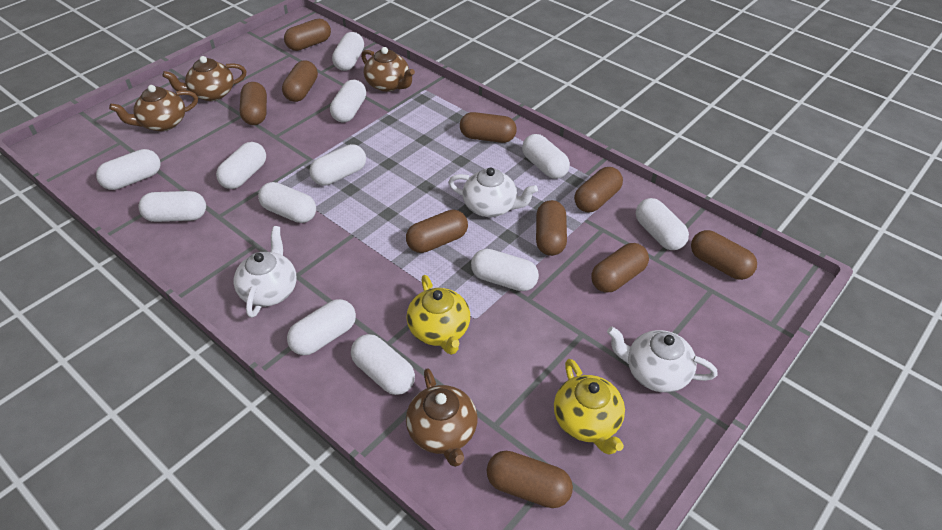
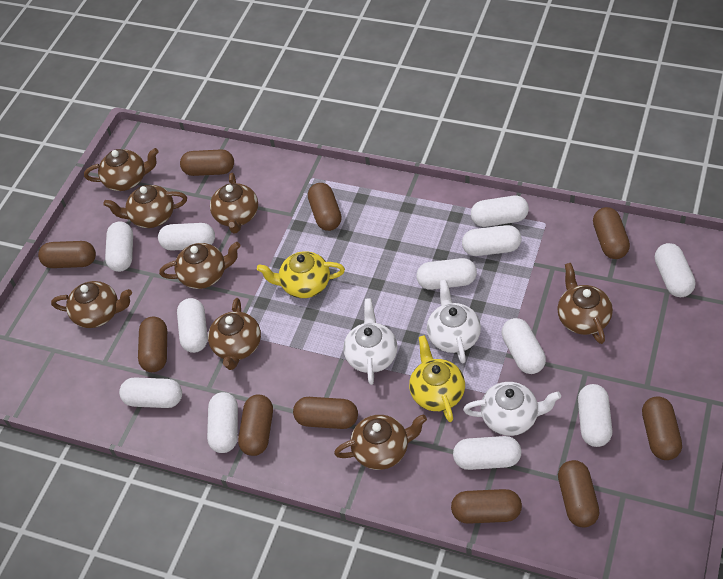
brown teapot: [109,85,198,131] [163,56,247,101] [361,47,415,92] [406,368,477,467] = 4 -> [51,281,132,328] [84,148,159,191] [103,185,187,228] [159,242,240,289] [208,298,261,370] [210,173,258,233] [334,414,427,470] [557,263,613,344] = 8

